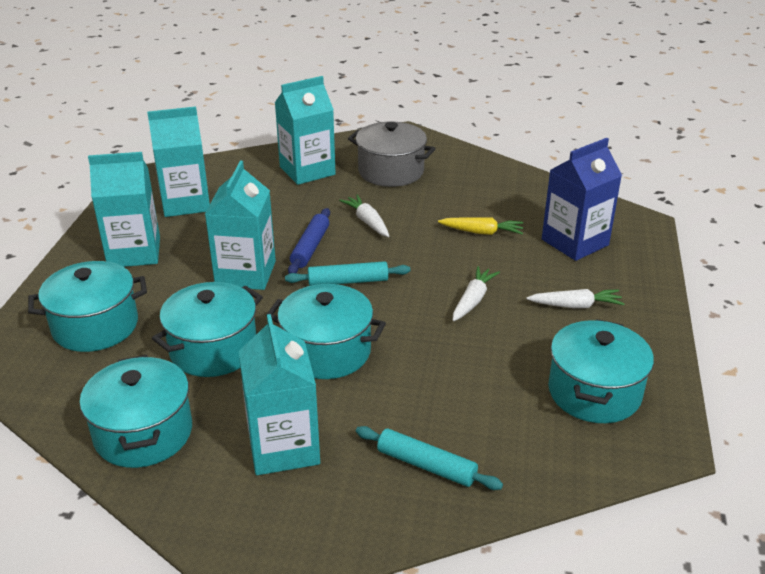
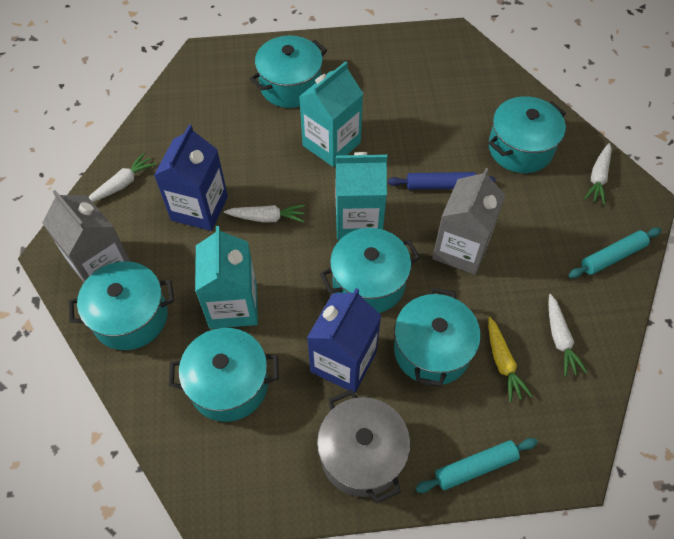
blue carton: [542,138,622,261] = 1 -> [154,124,228,231] [307,288,381,393] = 2
grey carton: none = 0 -> [42,190,131,282] [432,168,505,275] = 2
turquoise carton: [88,152,160,267] [147,106,210,217] [205,161,276,290] [238,314,320,475] [275,76,336,185] = 5 -> [195,226,258,329] [299,61,363,167] [335,152,387,240] = 3
turquoise pot: [28,261,147,352] [80,355,192,468] [152,282,263,377] [266,284,386,379] [548,319,654,423] = 5 -> [68,261,174,350] [169,328,279,422] [250,36,327,108] [320,228,420,313] [394,288,481,387] [488,96,566,173] = 6
white carrot: [339,194,389,237] [453,266,500,321] [526,289,625,308] = 3 -> [88,153,156,202] [224,205,305,222] [548,294,588,377] [584,143,612,205] = 4

